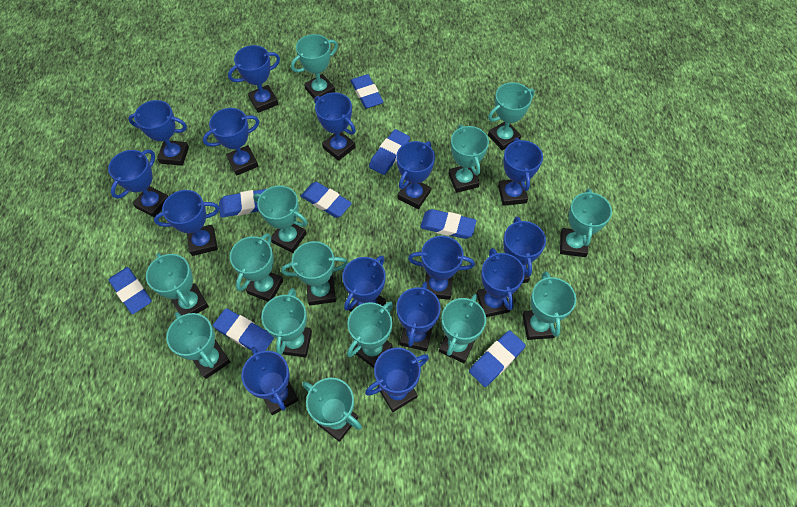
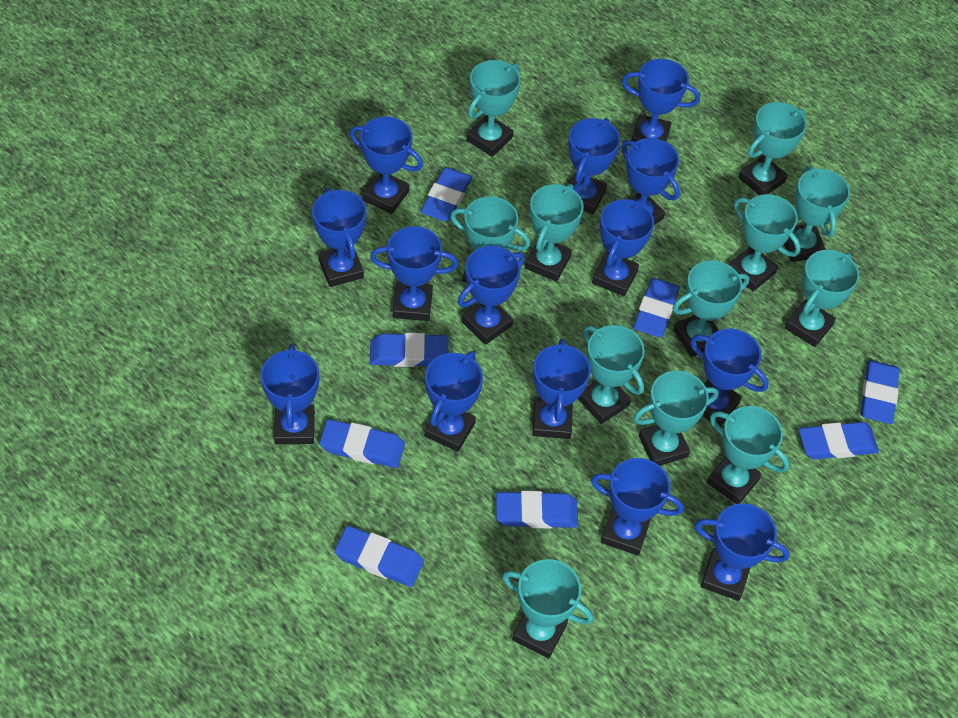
blue trophy: [108,150,169,218] [128,100,189,166] [154,190,220,256] [203,108,259,176] [228,45,280,113] [241,346,299,415] [314,92,356,161] [342,256,386,312] [365,348,429,412] [396,141,435,209] [396,282,441,351] [408,236,475,300] [476,248,525,317] [498,138,543,206] [503,216,546,283] = 15 -> [261,344,320,444] [312,188,366,287] [350,117,423,214] [370,226,458,321] [424,351,483,452] [458,246,525,345] [532,339,591,439] [568,118,620,214] [591,458,684,556] [592,199,654,296] [622,59,700,142] [622,138,680,225] [691,328,769,427] [694,503,789,601] = 14
turquoise trophy: [146,253,209,316] [166,312,230,379] [230,233,283,302] [253,185,308,253] [261,288,312,357] [281,241,348,305] [291,34,338,98] [303,378,362,442] [347,301,393,368] [439,294,486,363] [448,124,489,193] [488,82,535,150] [522,271,576,340] [560,188,612,257] = 14 -> [450,196,530,283] [466,60,520,157] [502,559,593,659] [525,184,584,282] [578,325,645,424] [633,371,719,466] [673,260,749,357] [707,406,789,504] [729,194,801,292] [739,102,807,195] [784,166,850,262] [785,250,859,347] = 12

